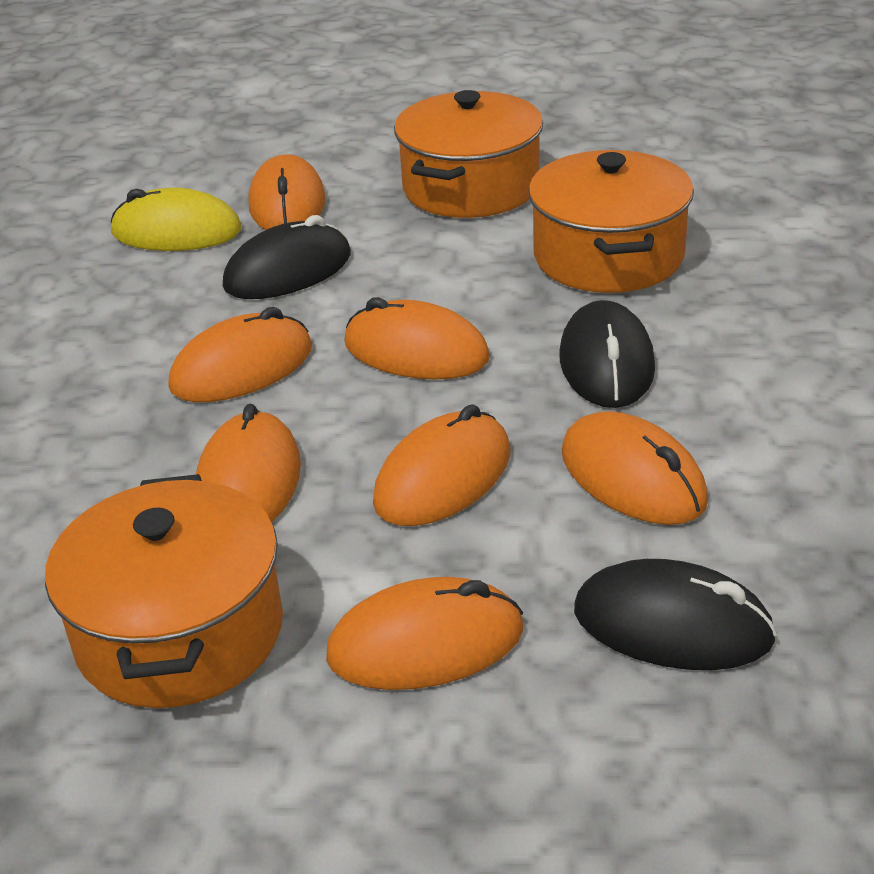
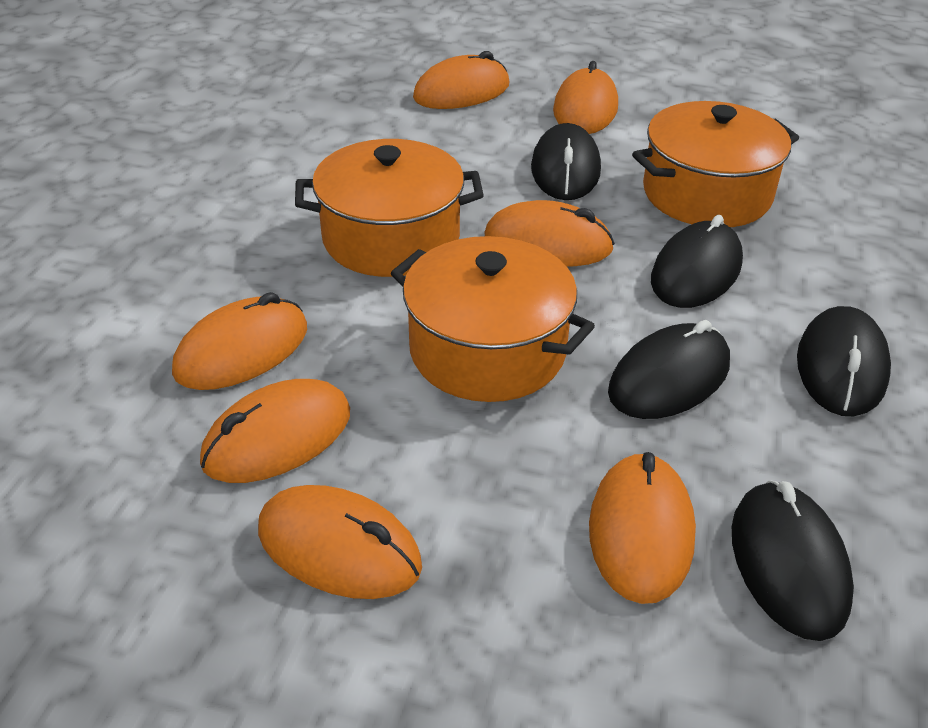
black mouse: [223,215,351,299] [559,300,655,408] [574,559,777,670] = 3 -> [531,123,601,200] [608,320,730,419] [651,215,743,308] [732,480,854,641] [797,306,891,416] = 5
yellow mouse: [110,188,241,251] = 1 -> none = 0

